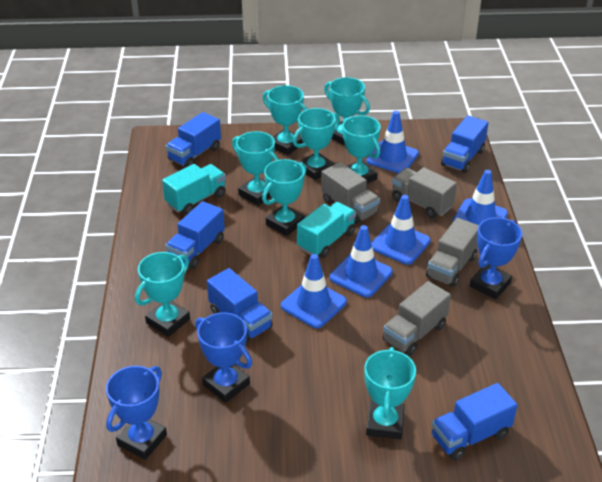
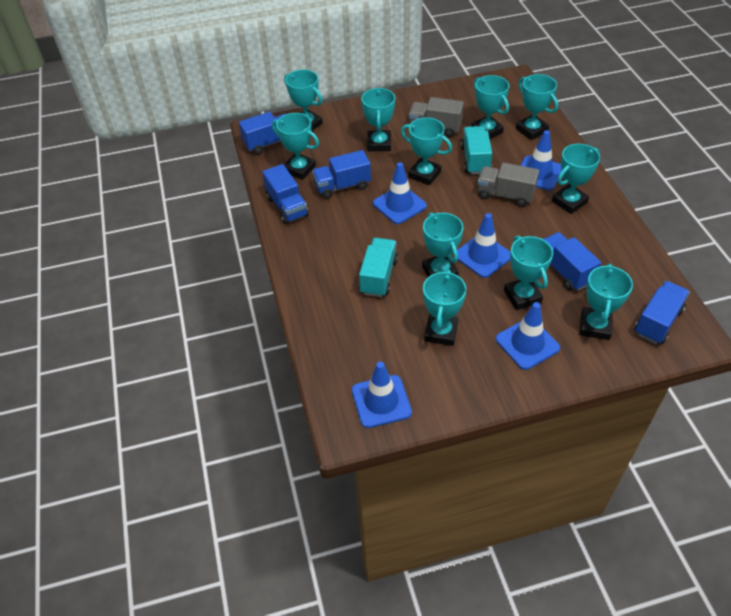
blue trophy: [106,366,167,460] [195,312,252,403] [470,217,522,299] = 3 -> none = 0
grey truck: [321,162,380,224] [383,281,451,356] [392,167,457,218] [426,218,479,287] = 4 -> [409,97,464,137] [477,163,539,207] = 2
turquoise trophy: [135,252,190,337] [232,131,279,206] [262,159,306,236] [263,85,307,155] [292,108,340,180] [324,77,370,145] [342,115,381,183] [364,347,416,439] = 8 -> [272,113,319,180] [284,70,323,131] [361,88,395,151] [401,118,452,185] [422,212,464,277] [423,270,466,346] [471,75,509,139] [504,235,553,310] [516,74,558,140] [552,144,600,214] [580,264,633,340] = 11

